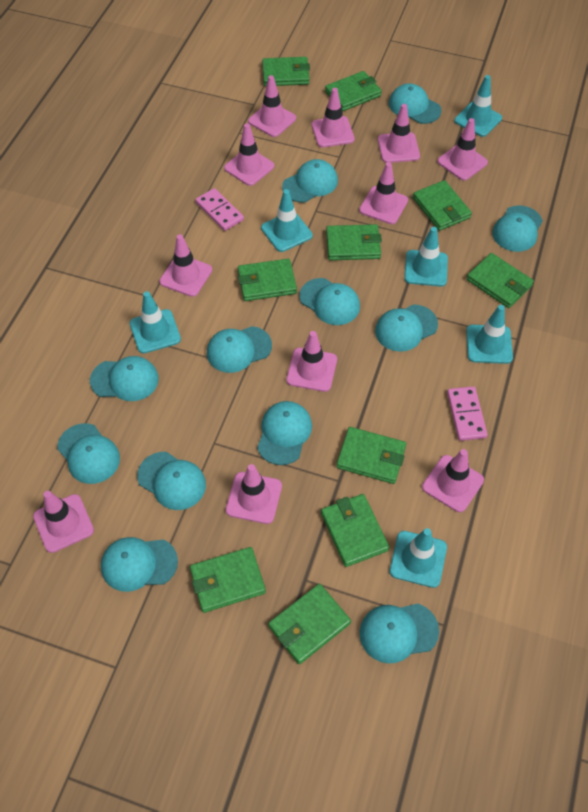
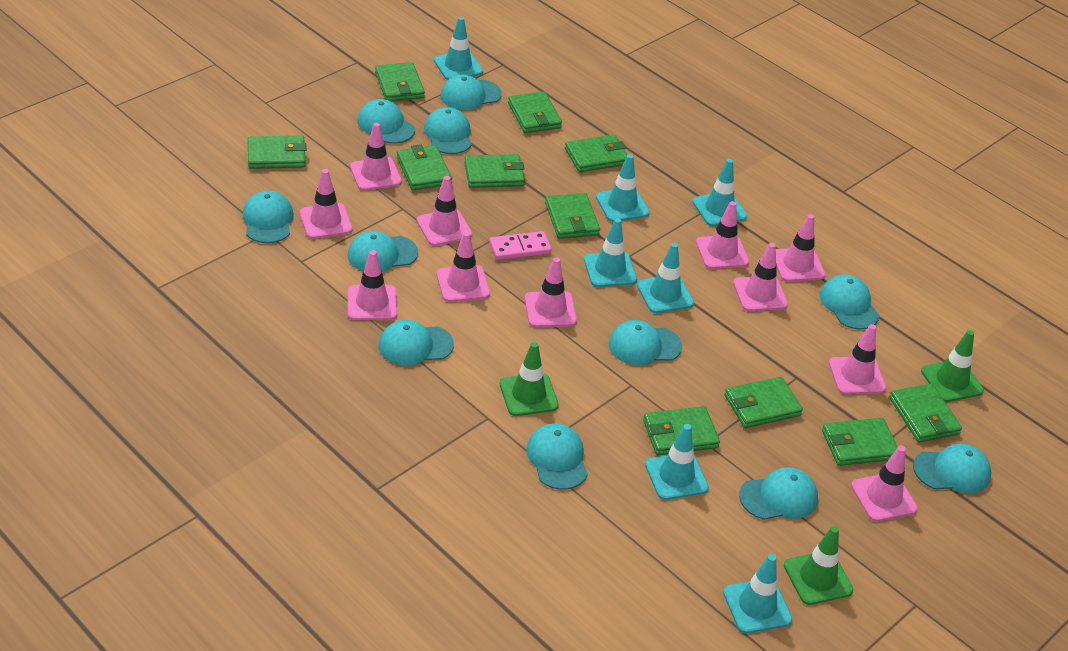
green traffic cone: none = 0 -> [500,342,559,416] [784,526,853,605] [921,330,984,402] = 3
green wallet: [190,547,266,613] [238,259,297,301] [262,57,310,86] [268,584,351,664] [321,494,389,567] [325,71,382,111] [326,224,382,260] [336,427,406,484] [413,180,472,231] [466,253,534,308] = 10 -> [248,136,307,169] [375,62,425,101] [397,144,452,191] [464,154,525,188] [508,92,562,133] [545,193,600,239] [565,134,628,172] [643,406,720,455] [725,377,803,428] [822,418,898,466] [889,384,962,442] = 11
pink domino: [196,188,244,231] [447,386,488,441] = 2 -> [489,231,552,260] = 1
turquoise cap: [57,423,120,484] [90,356,159,401] [101,537,178,592] [137,452,206,510] [207,326,272,373] [257,401,312,465] [282,159,338,203] [299,278,360,325] [359,604,439,663] [375,304,438,352] [389,84,441,124] [493,205,543,252] = 12 -> [243,190,294,243] [347,231,418,272] [358,99,415,144] [379,320,454,366] [424,107,472,154] [440,75,502,110] [526,423,588,490] [609,320,682,365] [739,467,818,520] [820,274,880,329] [913,444,992,493] = 11
turquoise traffic cone: [130,291,181,354] [261,189,313,252] [390,528,447,588] [404,227,448,287] [454,75,502,137] [466,305,513,364] = 6 -> [434,17,483,80] [584,218,637,287] [596,154,650,222] [637,243,694,313] [645,424,709,500] [692,159,747,226] [723,554,792,633] = 7

